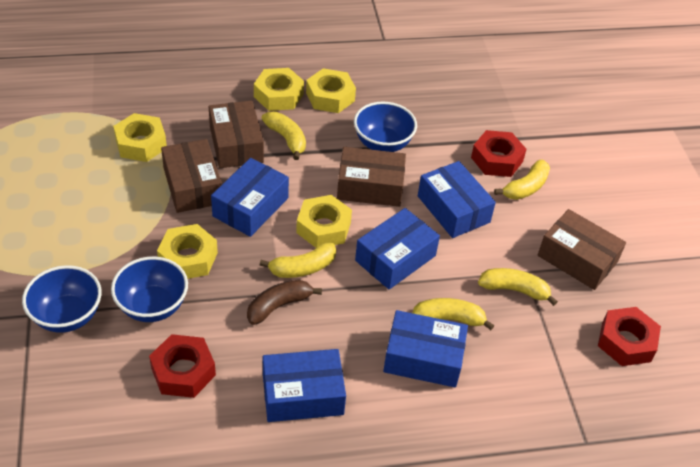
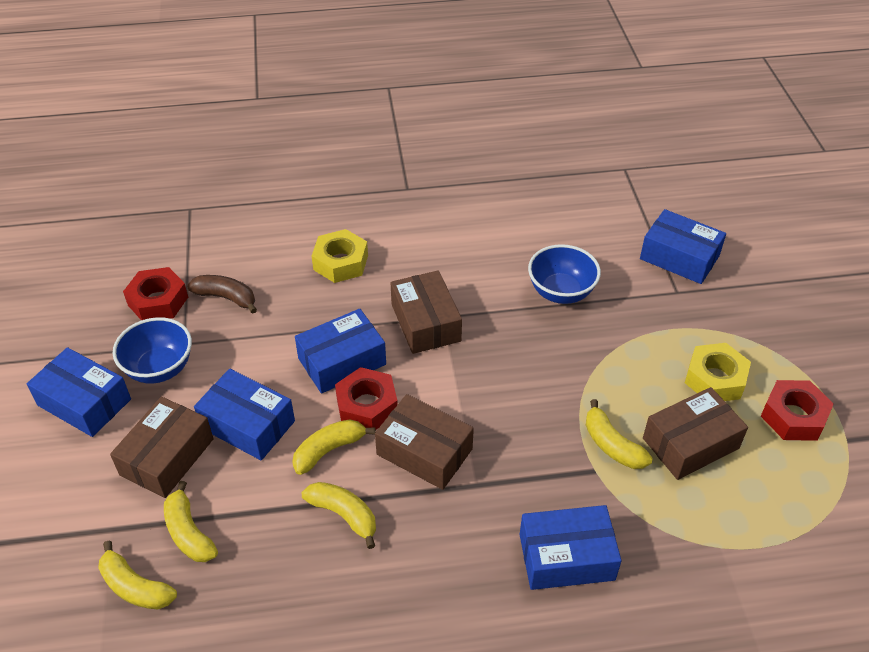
blue bowl: [22,265,102,333] [111,256,188,322] [354,102,417,152] = 3 -> [113,317,192,384] [528,244,601,304] = 2
yellow nut: [113,113,167,162] [157,224,218,279] [254,68,304,111] [296,195,352,248] [306,68,356,113] = 5 -> [312,229,368,283] [685,343,751,401] = 2

